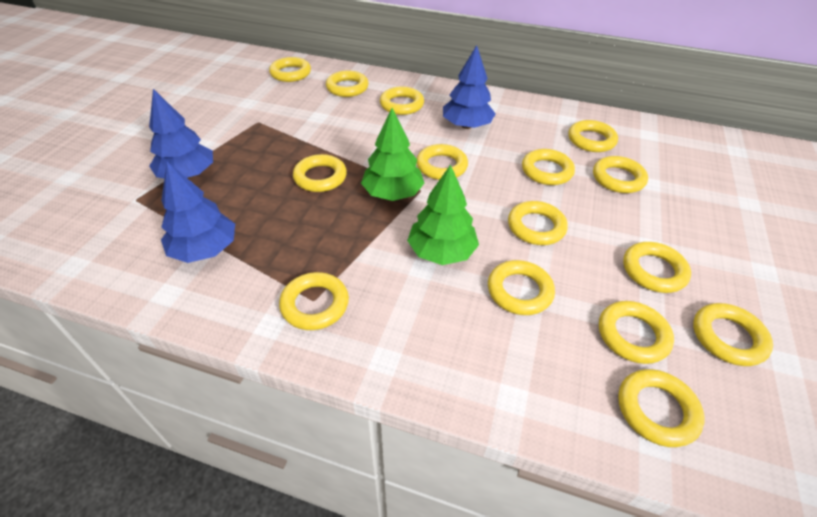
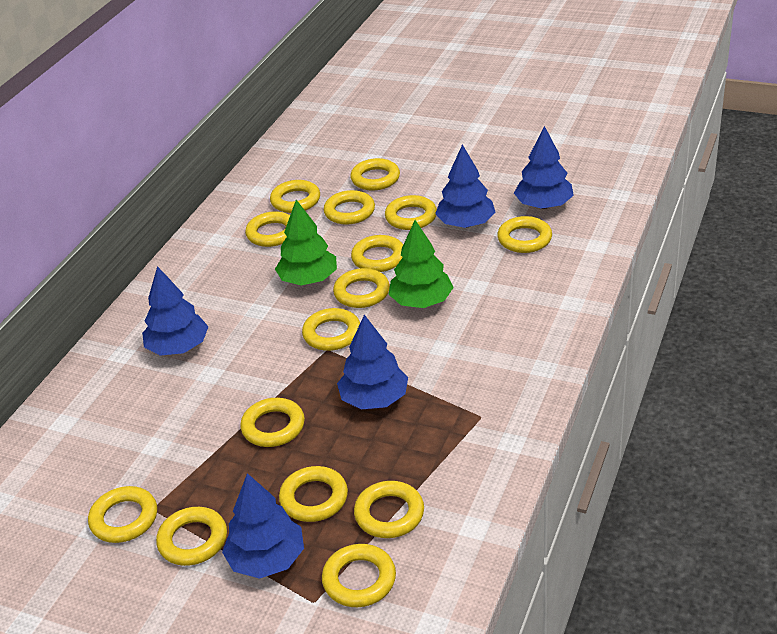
blue tree: [149,89,213,179] [161,162,235,263] [443,45,496,129] = 3 -> [142,266,208,356] [222,473,304,579] [337,315,408,409] [435,144,496,228] [514,126,574,209] = 5

